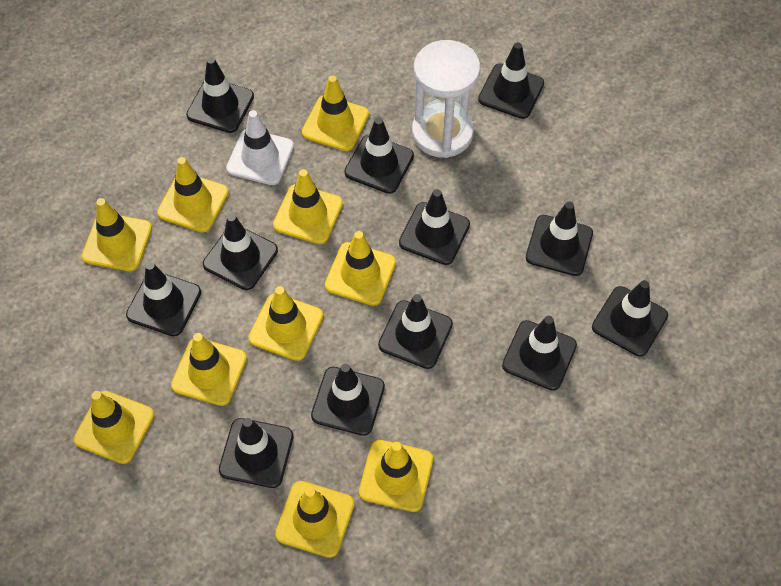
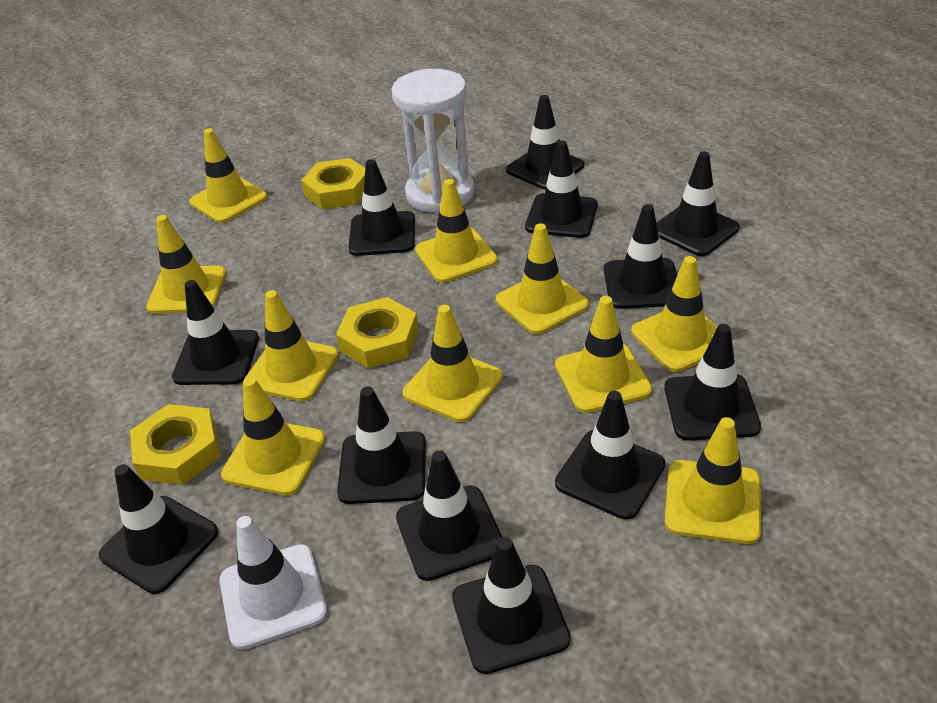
yellow nut: none = 0 -> [130,404,221,485] [301,158,365,209] [336,297,419,369] = 3

